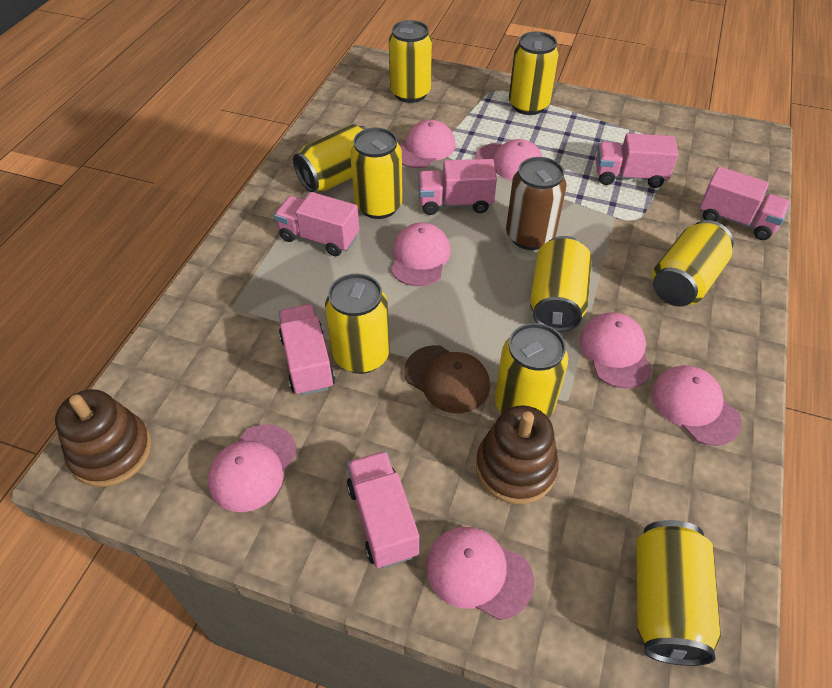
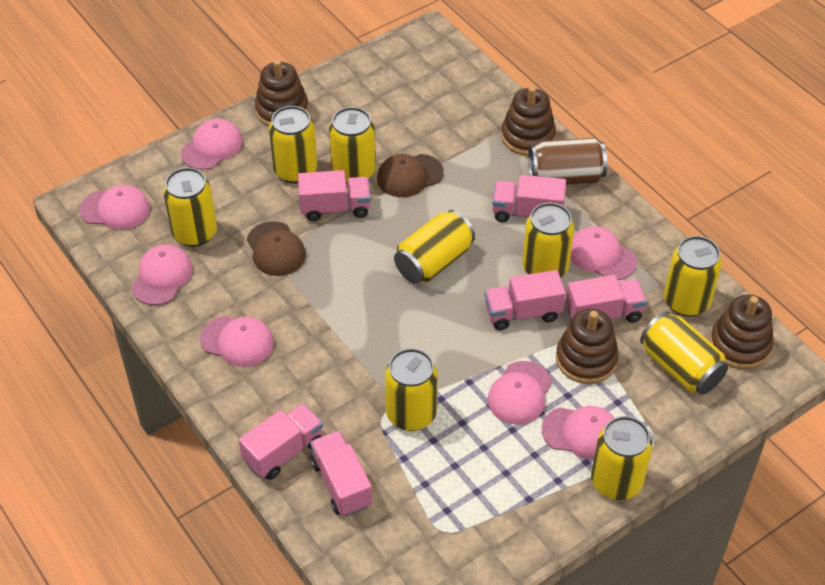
brown cap: [404,345,490,413] = 1 -> [247,221,306,276] [377,154,444,197] = 2
brown stacking toy: [55,389,151,487] [476,405,559,504] = 2 -> [255,60,309,126] [501,86,556,156] [556,309,619,384] [710,294,774,369] = 4

